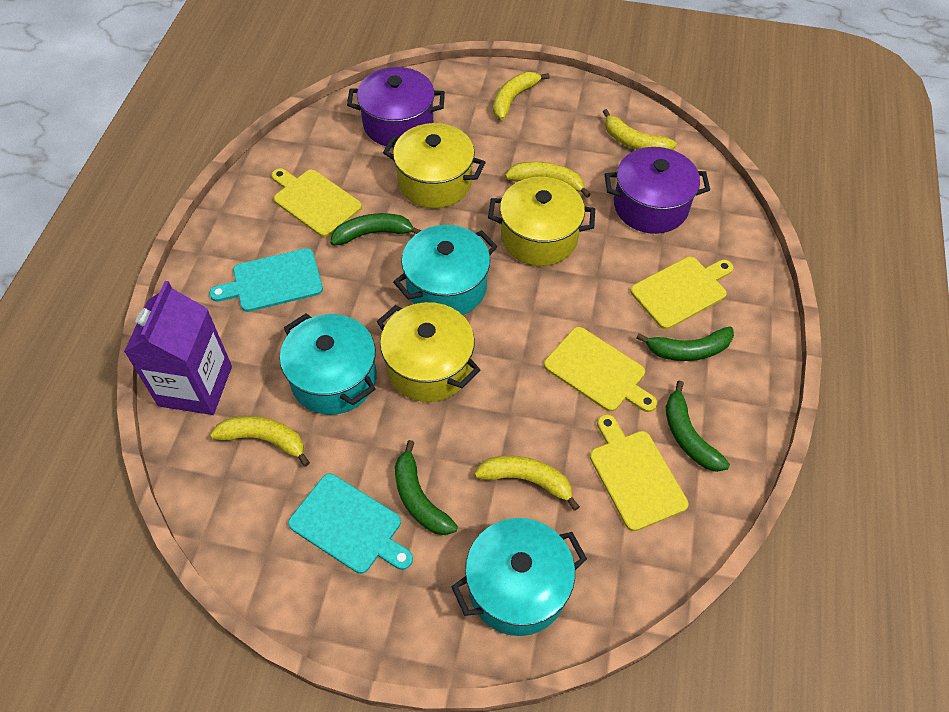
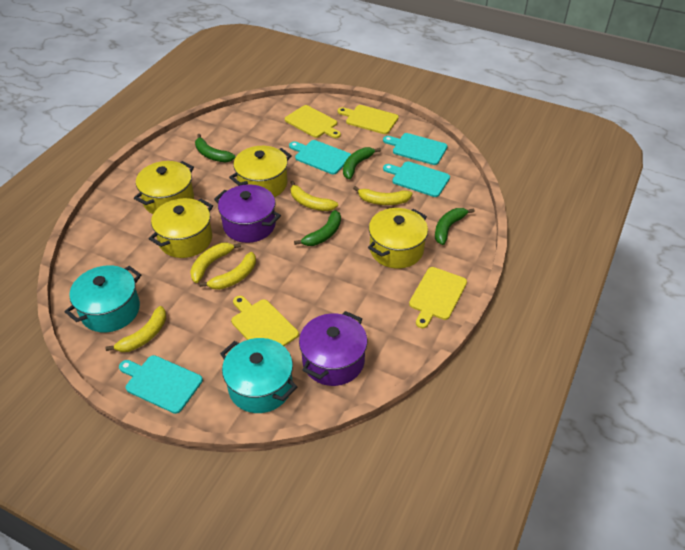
purple carton: [124,281,232,415] = 1 -> none = 0
turquoise cutting board: [209,248,323,312] [288,474,413,574] = 2 -> [119,355,203,414] [289,140,351,174] [383,133,448,165] [383,161,450,197] = 4
turquoise pot: [280,313,377,415] [393,225,497,315] [451,518,587,636] = 3 -> [65,265,141,332] [220,338,297,413] = 2
yellow pot: [377,302,480,402] [383,123,486,208] [488,177,595,266] = 3 -> [134,161,194,214] [149,198,213,258] [229,146,292,197] [368,208,428,269] = 4

